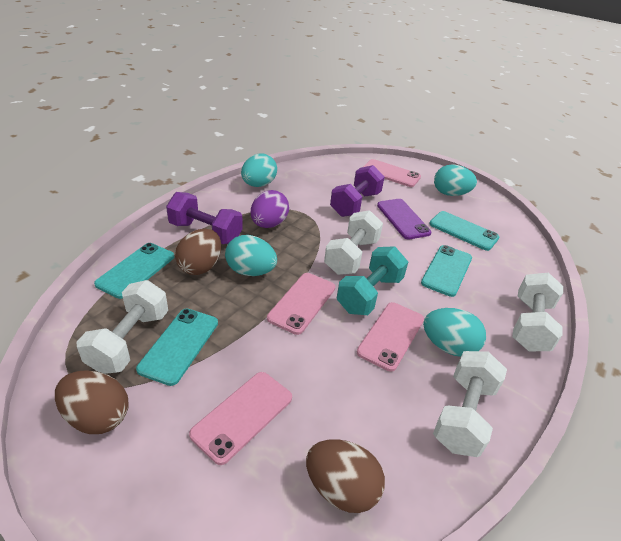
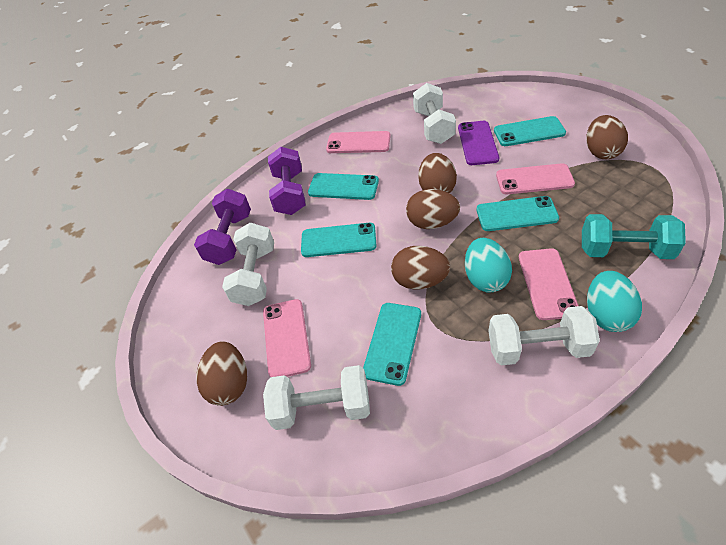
brown egg: [55,370,129,434] [175,229,221,275] [306,439,385,513] = 3 -> [196,341,247,406] [391,246,450,289] [406,189,460,229] [418,153,457,194] [586,115,628,159] = 5
purple egg: [251,190,289,228] = 1 -> none = 0
turquoise egg: [225,235,277,276] [241,153,277,187] [423,308,486,357] [434,164,477,196] = 4 -> [465,238,512,293] [587,271,642,332] = 2
turquoise phone: [94,243,175,299] [136,309,218,386] [421,245,472,297] [429,211,499,251] = 4 -> [301,223,377,257] [308,173,379,200] [363,303,421,386] [477,196,559,231] [494,116,566,146] = 5

